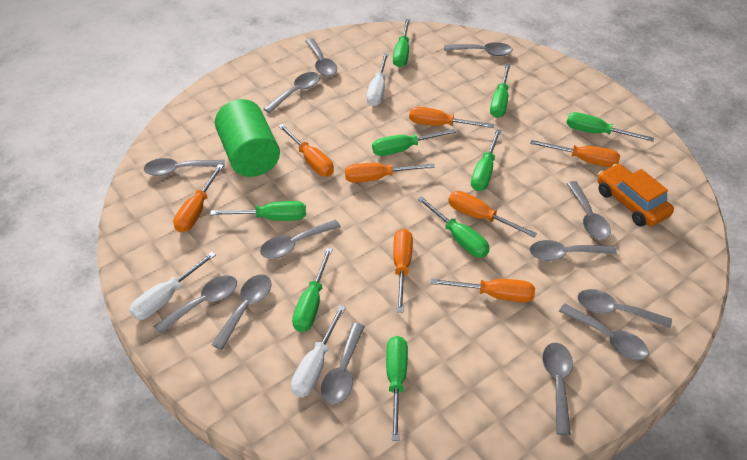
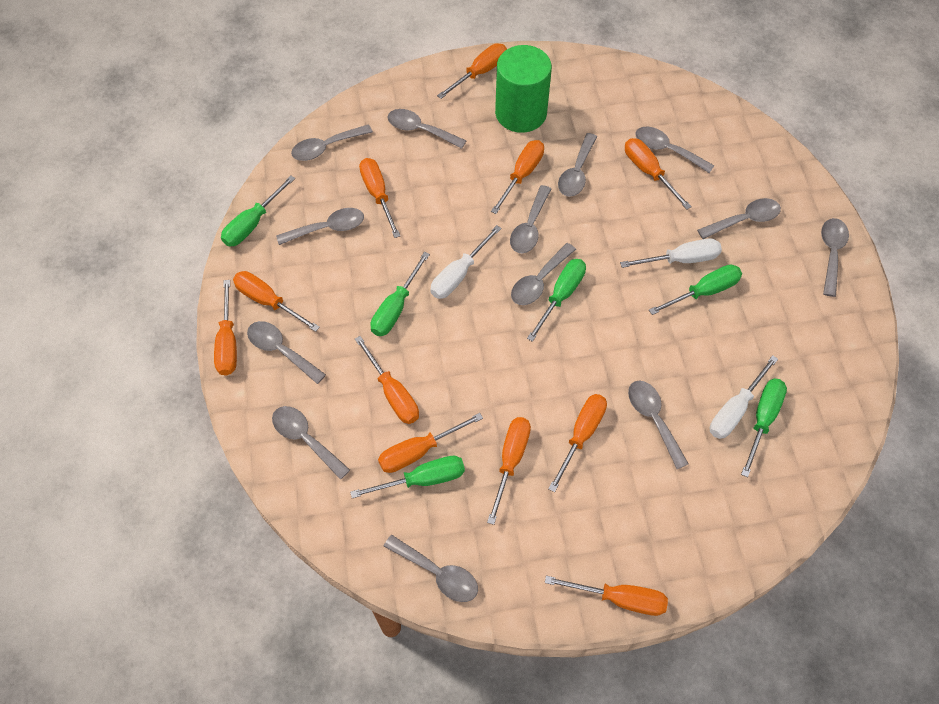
green screwdriver: [210,201,306,221] [292,248,333,332] [372,129,456,156] [386,336,408,441] [393,19,410,68] [417,196,490,258] [471,129,501,191] [490,64,511,118] [567,112,654,142] = 9 -> [221,176,295,247] [350,456,465,498] [370,252,430,336] [527,259,586,342] [649,264,742,315] [741,378,787,477] = 6
orange car: [597,164,674,226] = 1 -> none = 0
orange screwdriver: [173,164,224,232] [278,124,334,176] [345,163,435,183] [393,229,413,312] [409,107,494,128] [431,278,535,302] [448,191,537,237] [530,140,620,167] = 8 -> [214,280,237,376] [233,271,320,332] [355,336,419,424] [359,158,400,238] [378,413,483,473] [437,43,507,99] [487,417,531,525] [491,140,544,214] [545,576,668,616] [548,394,607,492] [625,138,692,210] = 11

